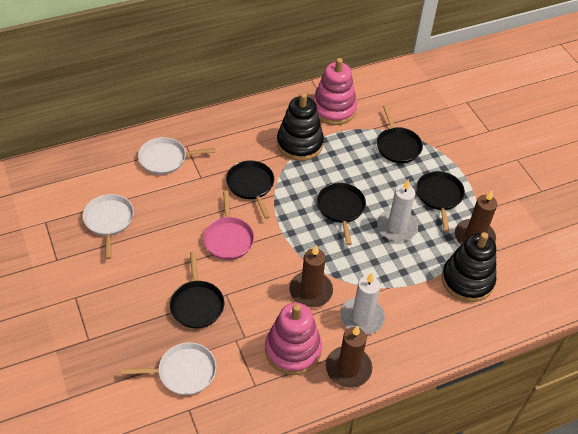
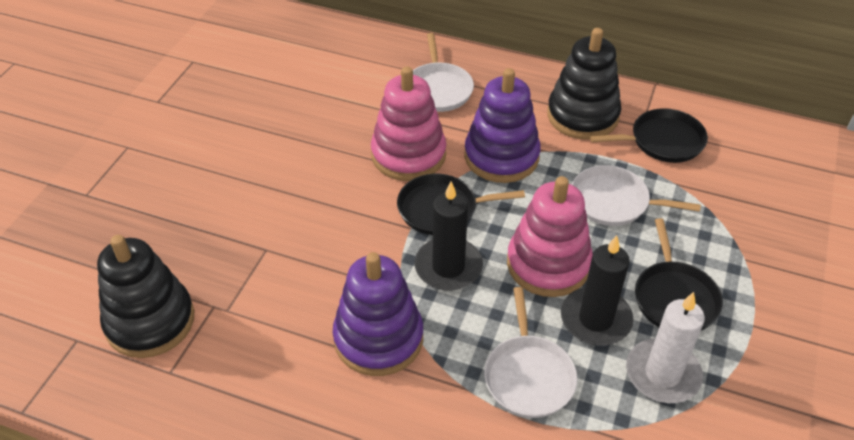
black candle: none = 0 -> [415,182,483,291] [561,235,633,345] = 2
black pan: [170,252,224,328] [226,160,274,219] [317,183,366,245] [377,105,423,163] [417,171,465,232] = 5 -> [397,174,525,235] [590,108,708,163] [635,218,723,331] = 3
brown candle: [289,245,333,307] [326,325,372,388] [455,190,497,244] = 3 -> none = 0
pink pan: [203,191,254,260] = 1 -> none = 0
purple stacking toy: none = 0 -> [333,252,423,376] [464,68,541,183] = 2
white candle: [340,273,385,335] [377,179,418,242] = 2 -> [626,292,705,403] = 1

